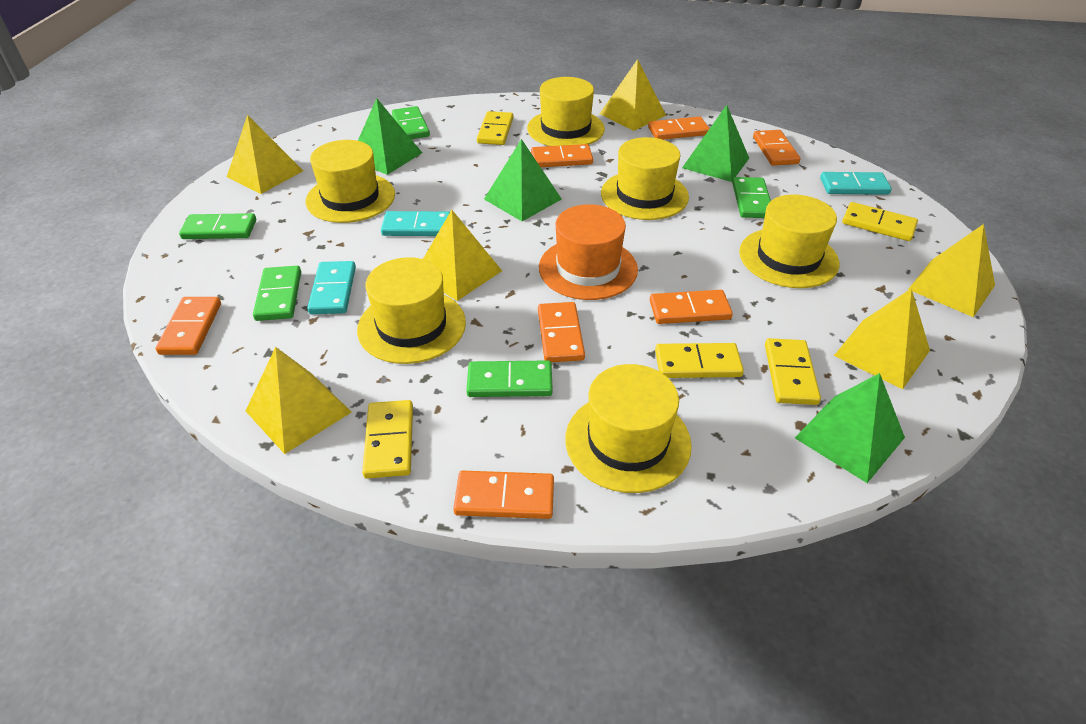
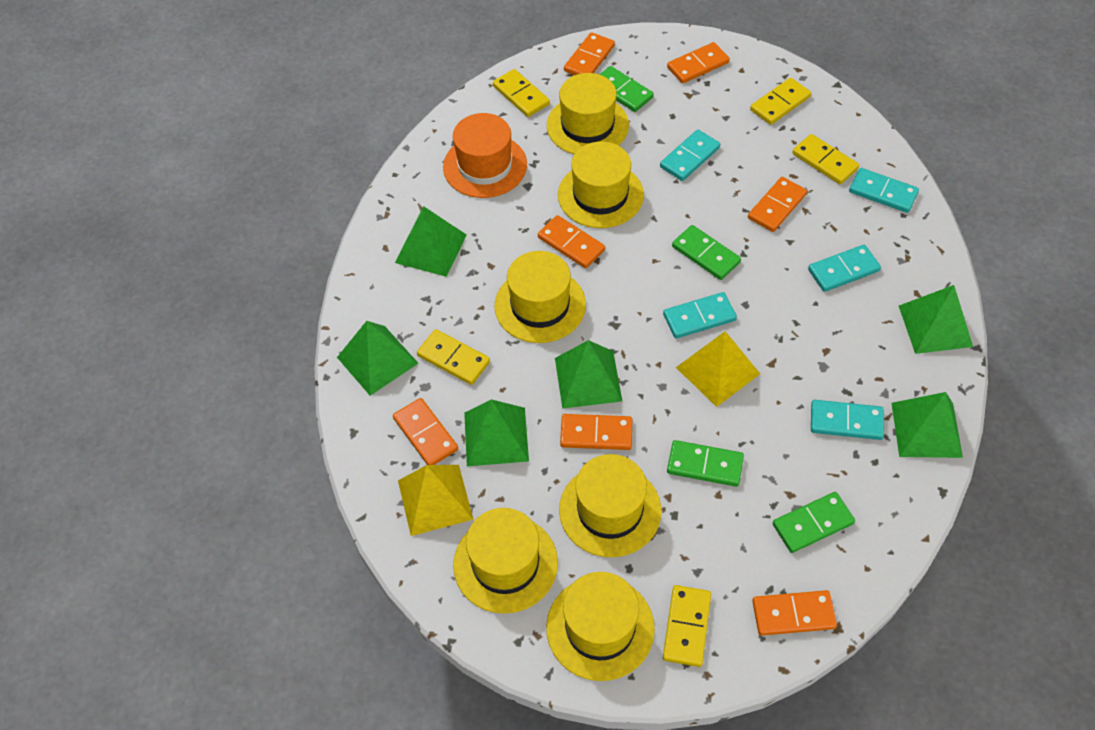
green domino: [179,213,256,239] [253,266,301,321] [392,106,430,139] [466,360,553,397] [732,177,771,218] = 5 -> [599,66,654,112] [667,440,744,487] [672,225,741,280] [773,492,855,553] = 4
green pyramid: [358,98,422,175] [484,139,562,221] [682,105,749,182] [795,373,905,483] = 4 -> [337,321,418,396] [395,206,467,277] [464,399,529,466] [555,340,622,409] [891,392,963,458] [899,285,973,354] = 6
turquoise domino: [307,261,356,314] [381,211,450,236] [820,172,892,195] = 3 -> [660,129,720,181] [663,292,737,338] [808,245,881,292] [811,400,884,440] [849,168,919,213] = 5
yellow pyramid: [227,115,303,194] [246,347,352,454] [423,210,502,301] [600,59,666,131] [834,288,930,389] [908,224,995,317] = 6 -> [398,465,474,536] [676,331,760,407] = 2

